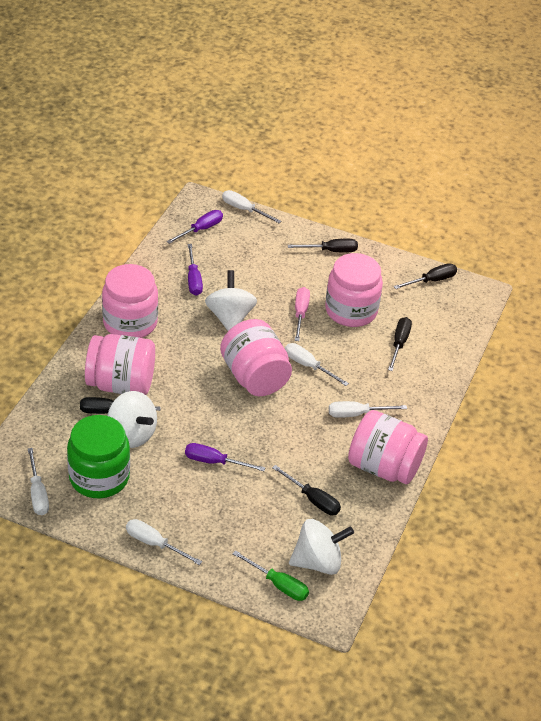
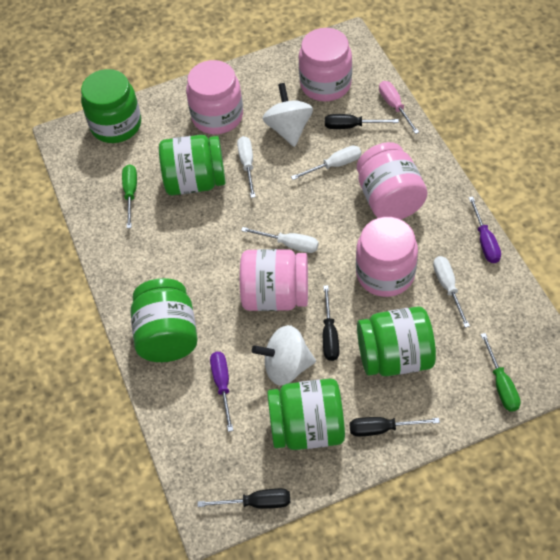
black screwdriver: [80,397,161,414] [272,465,341,515] [288,239,358,252] [388,317,412,371] [394,263,457,289] = 5 -> [198,488,290,509] [323,285,339,361] [325,114,399,129] [350,417,440,437] = 4
green jar: [67,415,130,498] = 1 -> [81,69,141,143] [130,278,198,362] [159,135,226,195] [267,378,345,450] [357,306,436,376] = 5
green screwdriver: [232,550,309,601] = 1 -> [122,164,137,228] [481,333,521,411] = 2
purple screwdriver: [166,210,223,244] [185,443,265,471] [187,244,203,296] = 3 -> [210,352,233,432] [469,197,501,263] = 2
white screwdriver: [28,448,49,515] [126,519,202,565] [222,190,281,223] [285,343,349,386] [329,401,407,418] = 5 -> [237,136,256,198] [241,227,319,253] [291,145,361,180] [433,256,470,328] = 4
white spinning top: [107,391,157,448] [205,270,257,331] [289,519,354,575] = 3 -> [252,325,316,386] [262,83,313,147] = 2

